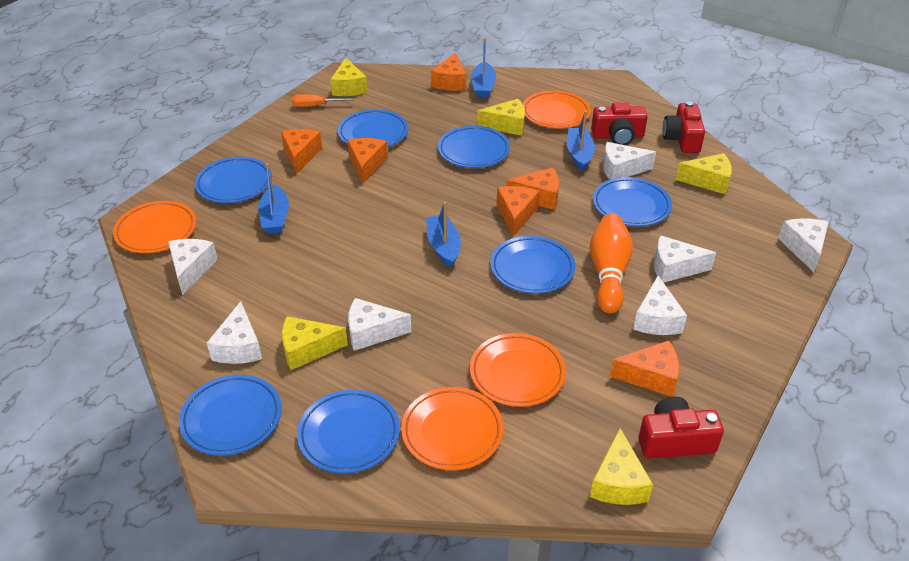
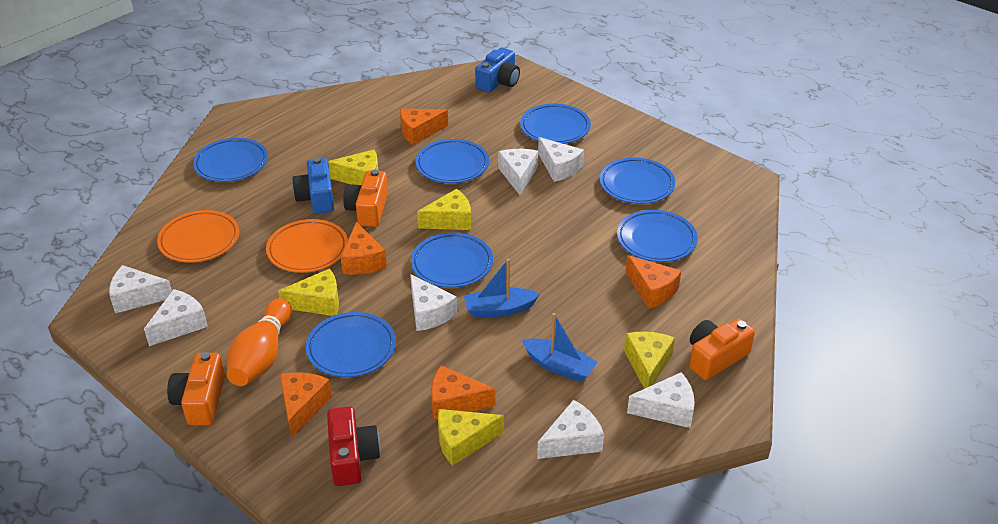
blue boat: [258,163,289,234] [426,202,461,268] [471,38,496,98] [567,110,595,171] = 4 -> [464,259,540,318] [522,313,598,382] = 2
blue camera: none = 0 -> [292,157,334,214] [475,47,520,93] = 2
orange camera: none = 0 -> [167,352,225,425] [343,169,388,227] [689,318,755,380] = 3
orange cheese: [281,129,322,174] [347,138,388,184] [431,52,466,91] [496,186,540,237] [506,168,559,210] [610,340,680,397] = 6 -> [280,372,332,438] [341,222,387,275] [400,109,448,145] [431,365,496,421] [626,255,681,309] = 5
orange plate: [113,201,197,253] [401,387,503,470] [470,333,566,407] [523,90,591,129] = 4 -> [157,210,239,263] [266,219,348,273] = 2
orange screwdriver: [292,94,354,107] = 1 -> none = 0
red camera: [591,102,648,145] [638,397,724,459] [663,101,705,153] = 3 -> [327,406,381,486] = 1

